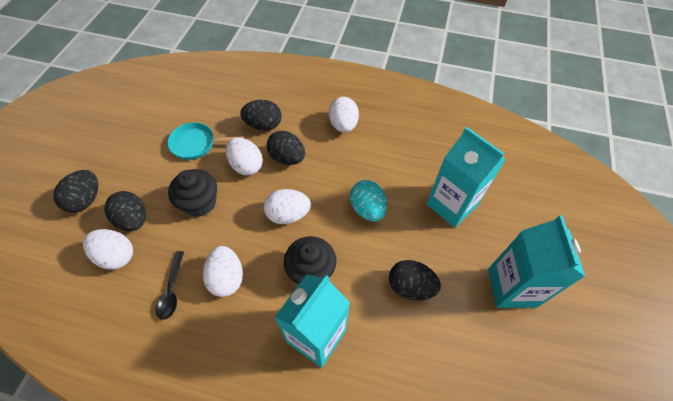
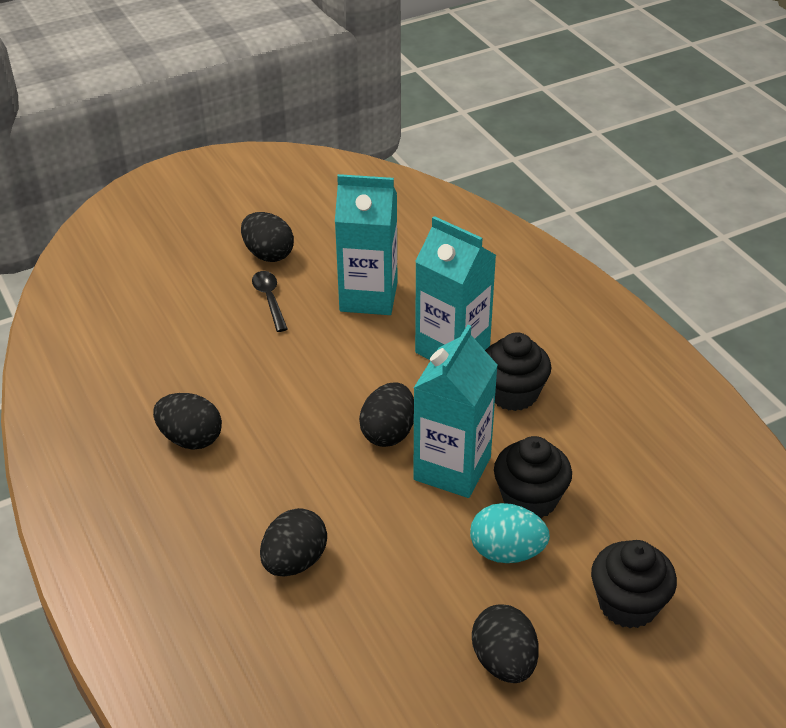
black cupcake: [168,169,217,217] [284,236,336,284] = 2 -> [485,332,551,411] [494,436,572,519] [591,540,677,628] = 3
turquoise pan: [167,122,244,160] = 1 -> none = 0
white egg: [83,229,133,270] [203,246,243,297] [226,138,263,175] [264,189,311,224] [329,97,359,133] = 5 -> none = 0

